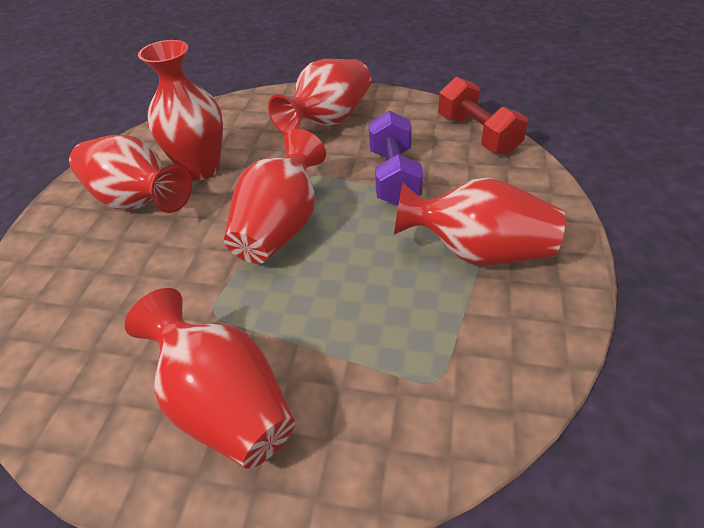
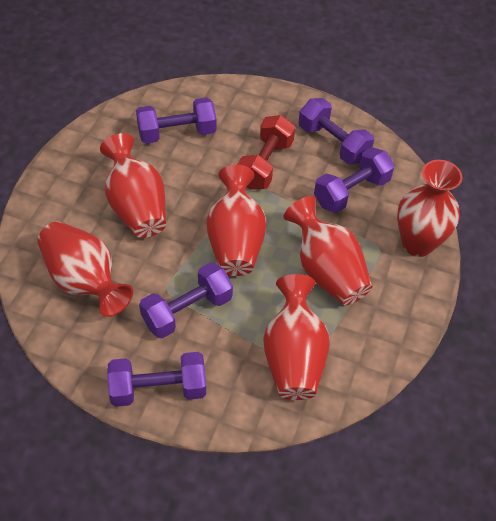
purple dumbbell: [369,111,423,205] = 1 -> [107,352,206,407] [136,98,217,144] [139,262,233,338] [299,98,374,165] [314,147,395,213] = 5

